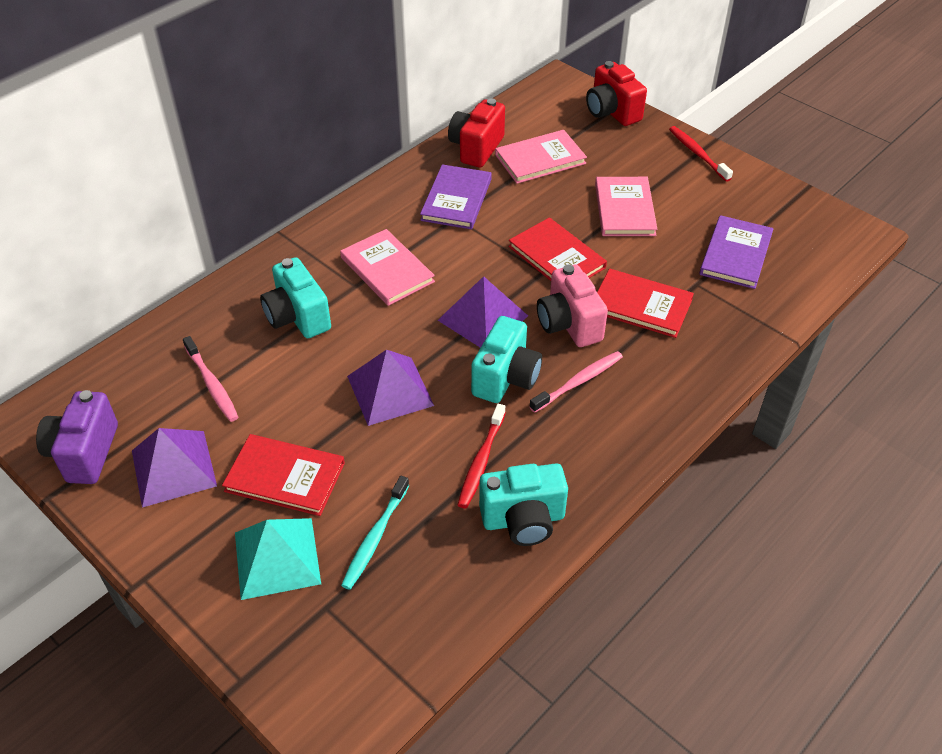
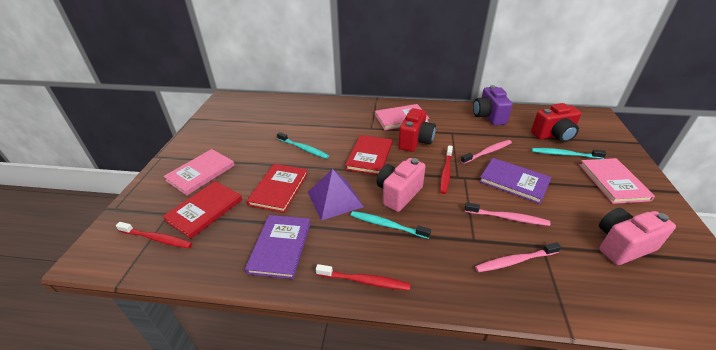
pink camera: [537,265,608,347] = 1 -> [377,158,426,212] [599,208,676,265] = 2
pink toothbrush: [183,336,238,422] [529,351,623,413] = 2 -> [461,140,512,164] [465,202,550,226] [475,242,561,272] = 3
purple pyramid: [132,428,217,508] [347,350,434,426] [438,276,528,348] = 3 -> [308,169,364,221] = 1
red toothbrush: [458,404,505,509] [669,126,733,182] = 2 -> [116,222,192,248] [316,264,410,290] [440,145,453,194] = 3
turquoise camera: [260,257,331,338] [471,316,542,403] [479,463,568,546] = 3 -> none = 0
turquoise pyramid: [235,518,321,600] = 1 -> none = 0
turquoise toothbrush: [341,476,409,590] = 1 -> [277,132,329,159] [351,211,431,239] [532,148,607,159] = 3

